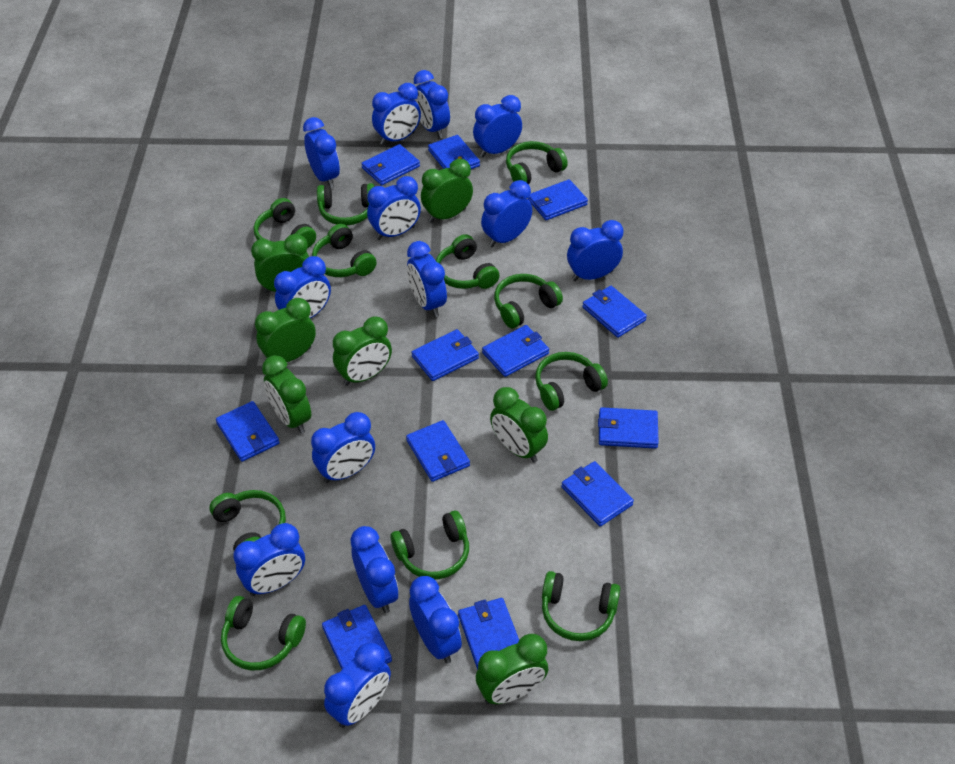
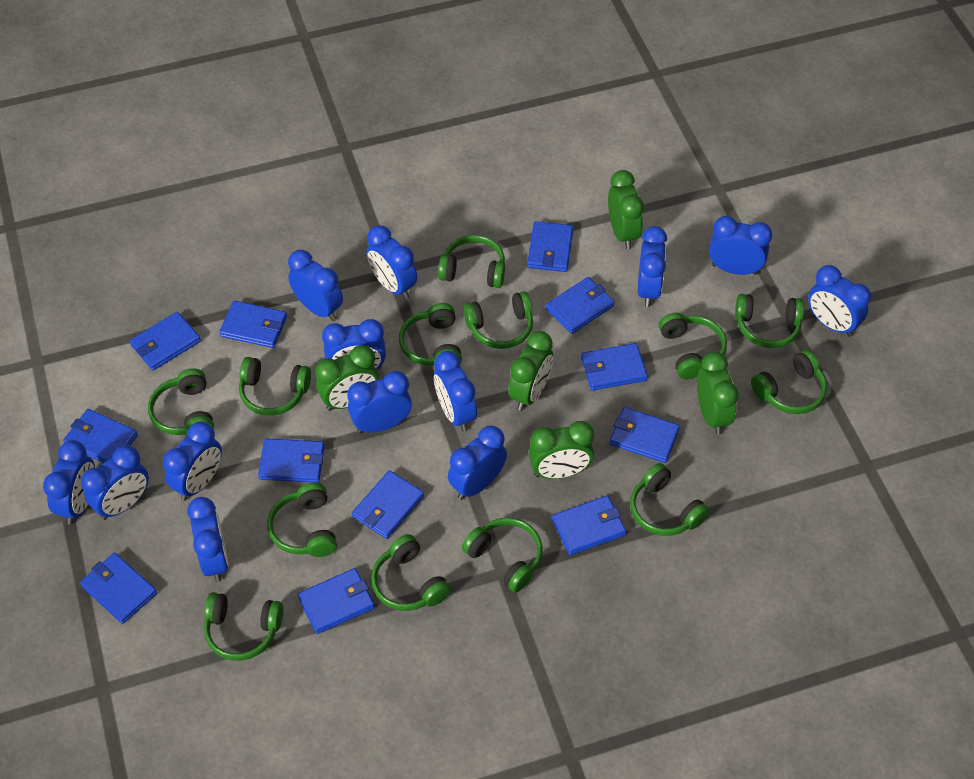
blue clock: [233,523,305,596] [274,256,331,319] [303,117,340,188] [311,412,375,483] [324,642,391,728] [351,526,399,613] [367,176,421,240] [372,83,421,145] [407,241,447,317] [409,576,462,664] [414,70,450,139] [473,95,522,158] [481,180,532,247] [567,220,623,281] = 14 -> [43,440,95,524] [81,445,149,520] [163,422,222,501] [187,497,229,582] [288,250,343,321] [322,319,386,369] [347,371,412,433] [366,225,417,299] [434,351,477,432] [448,425,507,500] [638,226,667,307] [709,216,772,275] [808,265,871,337] = 13
green clock: [251,234,309,293] [255,298,316,362] [262,355,311,434] [333,316,392,386] [421,159,473,223] [476,634,548,704] [490,387,548,463] = 7 -> [316,345,379,411] [508,331,553,411] [529,421,594,479] [608,170,644,249] [697,352,739,435] = 5
green headphones: [209,490,286,550] [221,596,306,671] [254,198,316,248] [312,224,377,277] [317,183,375,226] [391,511,469,579] [436,234,500,289] [494,274,563,328] [506,141,568,184] [535,352,608,411] [542,571,620,641] = 11 -> [148,368,214,435] [204,592,283,661] [239,357,311,416] [267,483,337,557] [371,534,451,611] [399,303,462,366] [438,235,505,288] [462,518,543,593] [463,291,533,349] [630,463,710,536] [659,313,727,379] [735,294,804,348] [751,350,827,414] = 13

